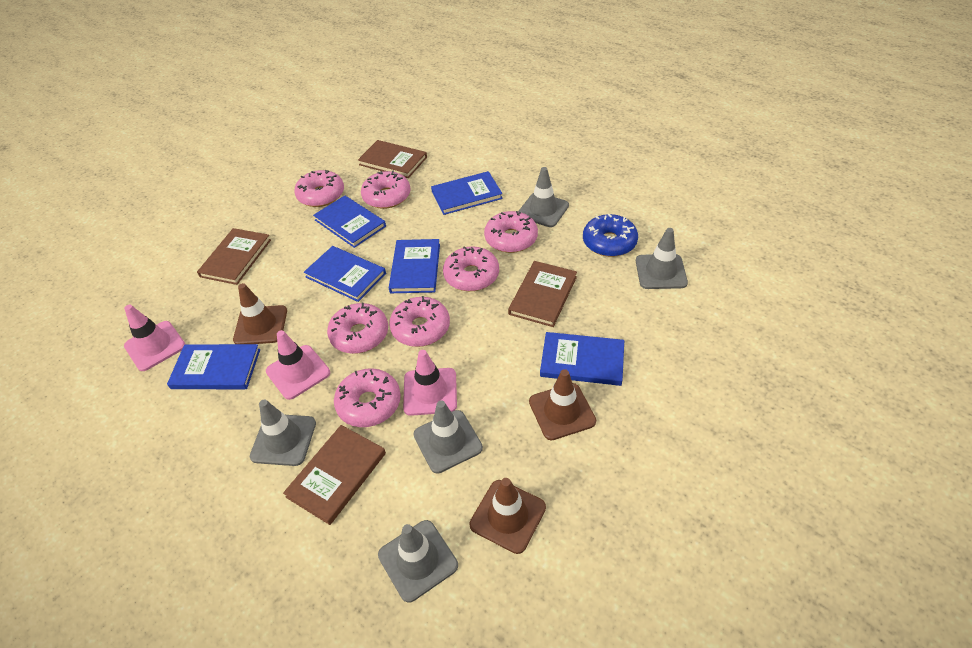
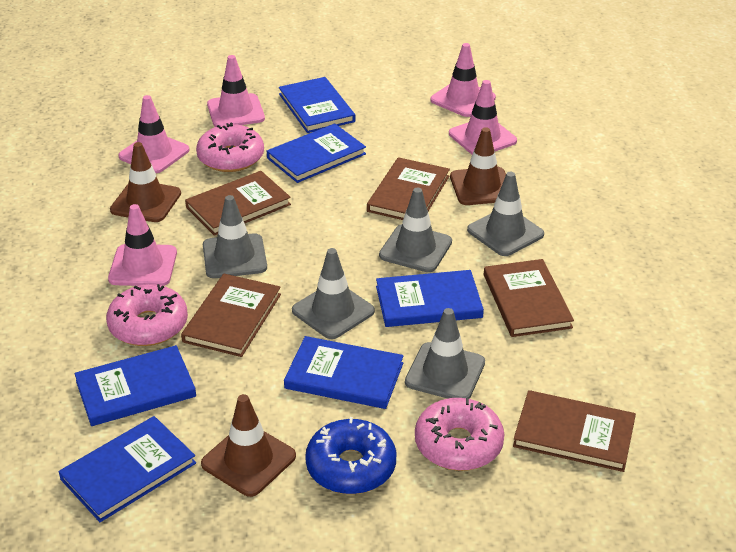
brown book: [197,228,271,285] [283,425,386,525] [358,140,427,178] [508,261,577,327] = 4 -> [181,274,281,357] [185,171,291,236] [367,157,450,220] [484,259,574,337] [513,390,636,472] = 5
pink donut: [294,170,344,207] [327,303,388,354] [334,368,401,427] [361,171,411,209] [389,296,450,347] [443,246,499,291] [484,211,538,253] = 7 -> [106,284,188,346] [196,123,264,172] [415,398,504,471] = 3
pink traffic cone: [124,305,186,371] [266,330,330,400] [403,350,457,416] = 3 -> [108,204,177,286] [118,95,190,173] [207,55,265,127] [430,43,496,117] [449,80,517,154] = 5

